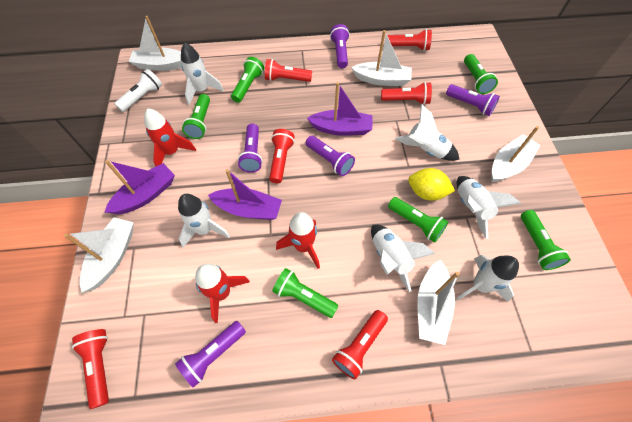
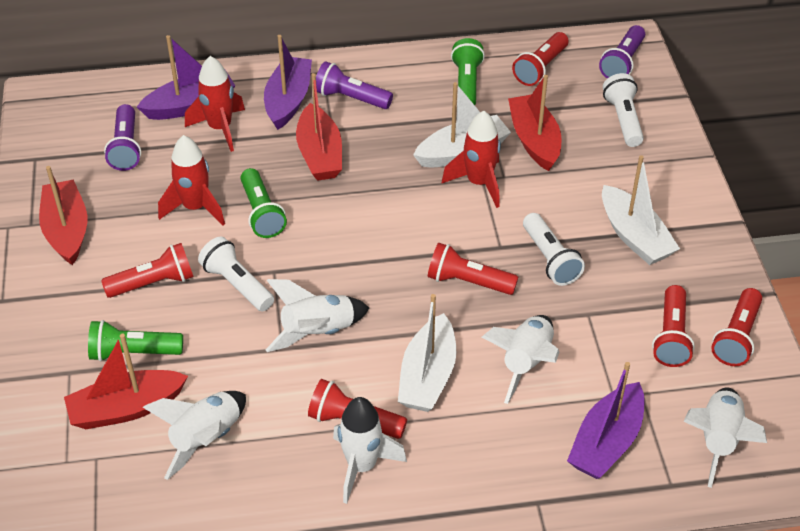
green flashlight: [182,94,210,139] [231,57,264,103] [272,268,338,318] [388,197,448,243] [464,54,498,94] [521,210,571,270] = 6 -> [88,320,183,362] [241,168,287,238] [451,38,485,105] = 3
purple flashlight: [175,321,246,388] [238,123,262,173] [306,136,355,176] [330,24,350,68] [446,84,500,116] = 5 -> [104,104,141,171] [316,61,393,109] [599,25,645,78] = 3
red boat: none = 0 -> [39,166,87,265] [64,334,188,429] [296,73,342,181] [508,75,562,171] = 4
white boat: [64,217,134,293] [129,16,182,71] [351,30,412,86] [417,260,460,345] [491,126,541,182] = 5 -> [398,294,456,412] [413,82,511,167] [602,155,680,265] = 3
white flashlight: [115,69,162,112] = 1 -> [198,237,274,311] [523,213,585,286] [603,73,644,147] = 3
white rocket: [178,194,230,247] [181,43,224,105] [371,224,436,292] [395,104,460,161] [457,176,521,239] [457,255,519,302] = 6 -> [142,391,246,480] [266,279,369,352] [333,397,407,504] [482,315,559,404] [683,387,767,488] = 5
yellow lemon: [408,168,455,201] = 1 -> none = 0

